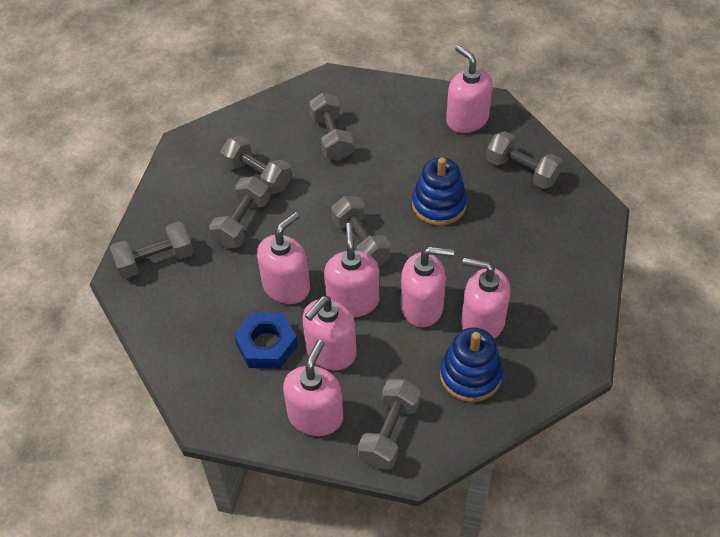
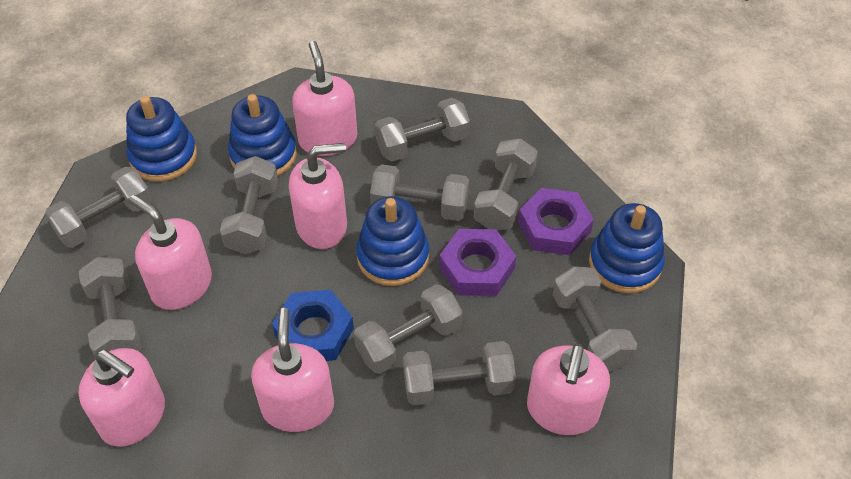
blue stacking toy: [412,157,467,226] [440,327,503,402] = 2 -> [126,96,197,182] [228,94,297,176] [356,196,429,286] [589,203,665,293] = 4
grey dumbbell: [110,221,194,279] [209,176,270,248] [220,136,292,194] [309,93,353,161] [331,196,391,267] [358,379,421,470] [486,131,563,189] = 7 -> [45,166,152,248] [79,257,142,355] [220,156,278,254] [354,284,463,374] [370,164,469,221] [375,98,470,162] [403,341,516,406] [474,138,538,230] [553,266,637,372] = 9
pink soap dispenser: [257,212,310,304] [283,340,343,436] [303,296,356,370] [324,223,379,317] [401,247,454,327] [446,45,493,133] [461,258,510,339] = 7 -> [78,348,165,447] [129,195,212,310] [251,308,334,432] [289,143,347,249] [292,41,358,156] [527,343,610,435] = 6
purple nut: none = 0 -> [439,229,516,296] [518,188,594,255] = 2

